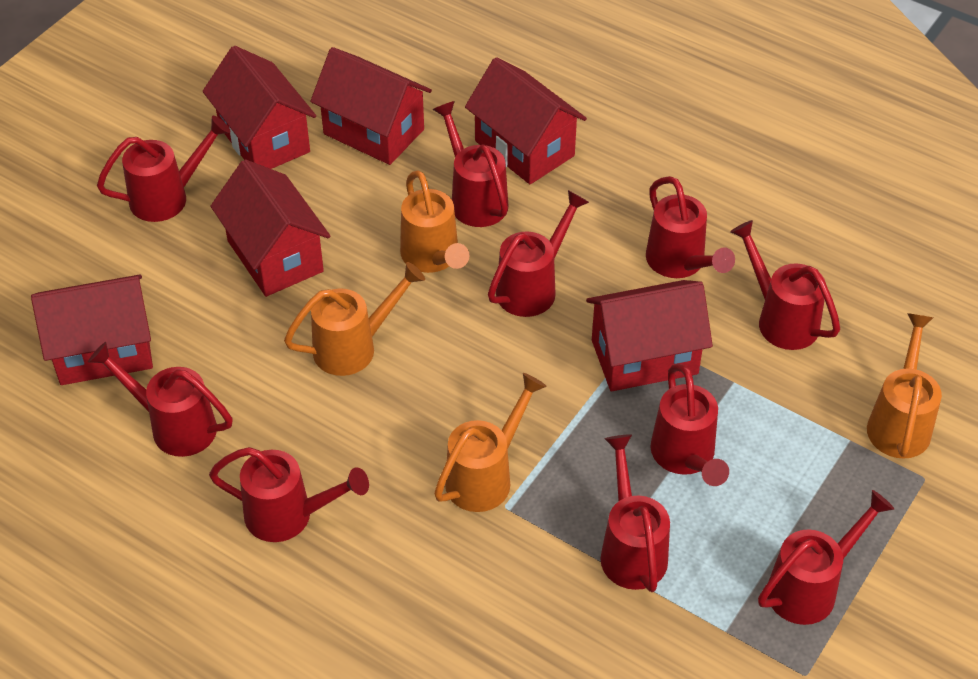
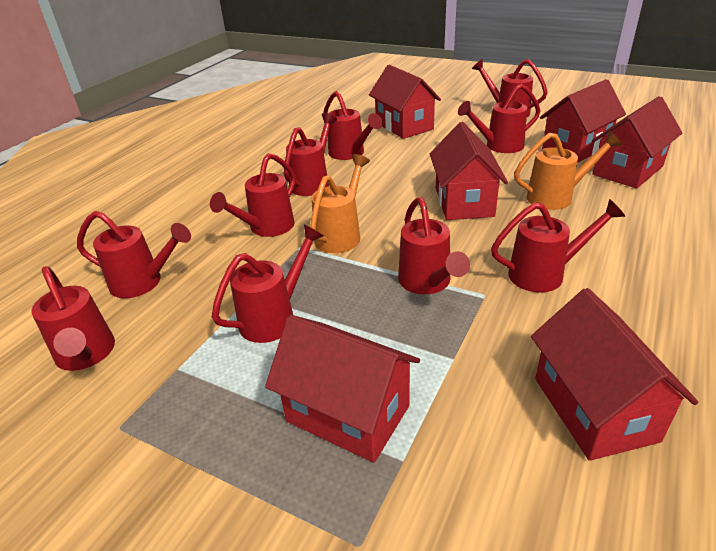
orange watering can: [284,262,425,376] [400,171,470,273] [434,373,547,512] [867,313,942,459] = 4 -> [310,154,370,253] [514,131,622,210] = 2

